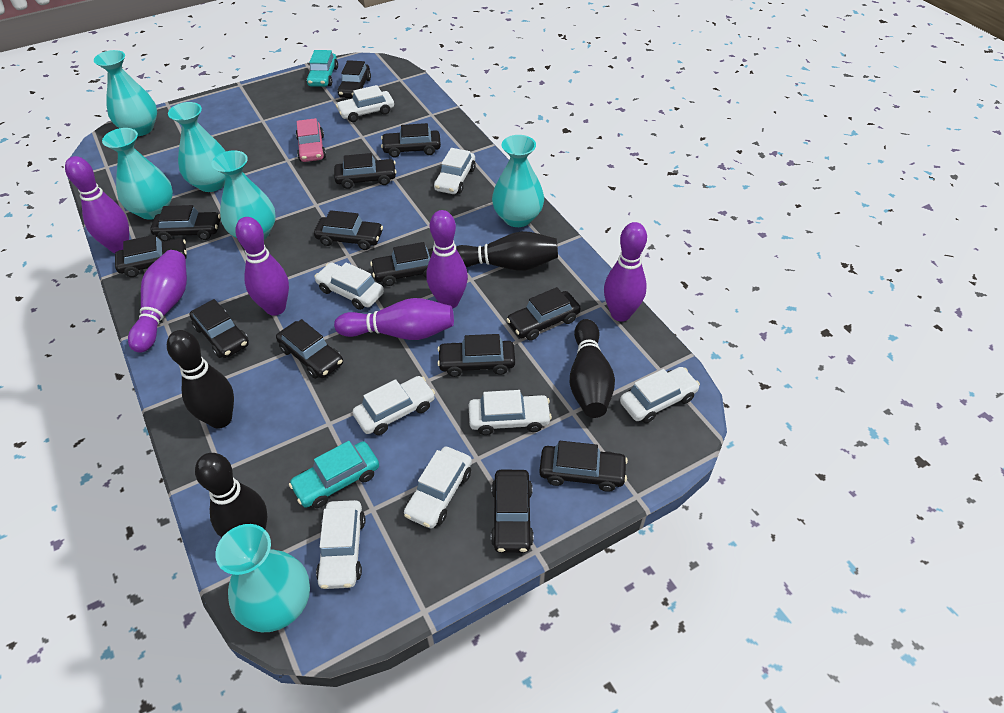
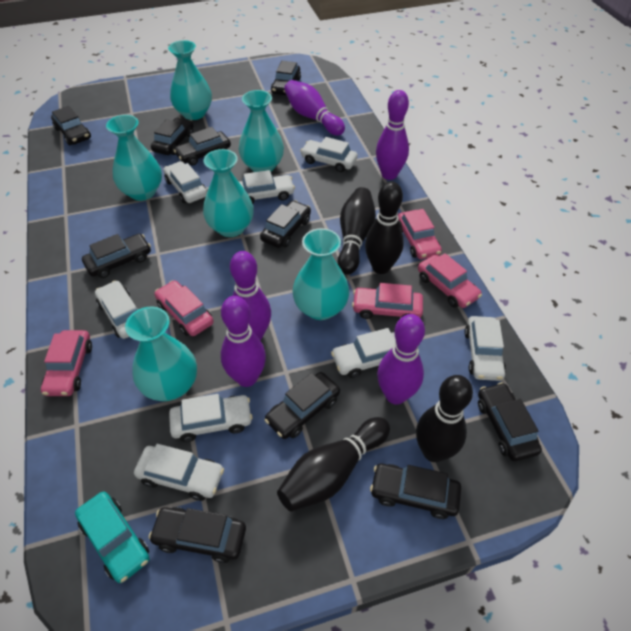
black car: [115,235,187,277] [150,205,221,241] [190,299,249,358] [276,319,343,379] [314,210,383,250] [334,153,397,189] [338,60,371,98] [370,242,433,286] [381,123,441,158] [437,334,515,377] [491,470,534,553] [506,287,580,340] [539,441,628,492] = 13 -> [51,106,91,145] [82,234,151,278] [149,507,246,563] [151,118,194,155] [173,127,231,166] [260,200,311,248] [264,372,340,439] [271,61,301,95] [370,464,461,519] [478,382,542,461] = 10
pink car: [296,118,326,162] = 1 -> [41,330,92,396] [155,280,214,336] [352,283,423,319] [398,209,442,259] [418,253,482,308] = 5
purple bowling pin: [65,156,129,253] [128,250,187,353] [235,217,289,316] [334,298,454,340] [426,210,468,309] [604,222,647,322] = 6 -> [221,296,266,387] [230,251,271,340] [284,80,345,136] [376,90,409,180] [377,314,425,405] = 5
turquoise car: [289,441,379,508] [306,50,338,87] = 2 -> [75,491,150,583] = 1

